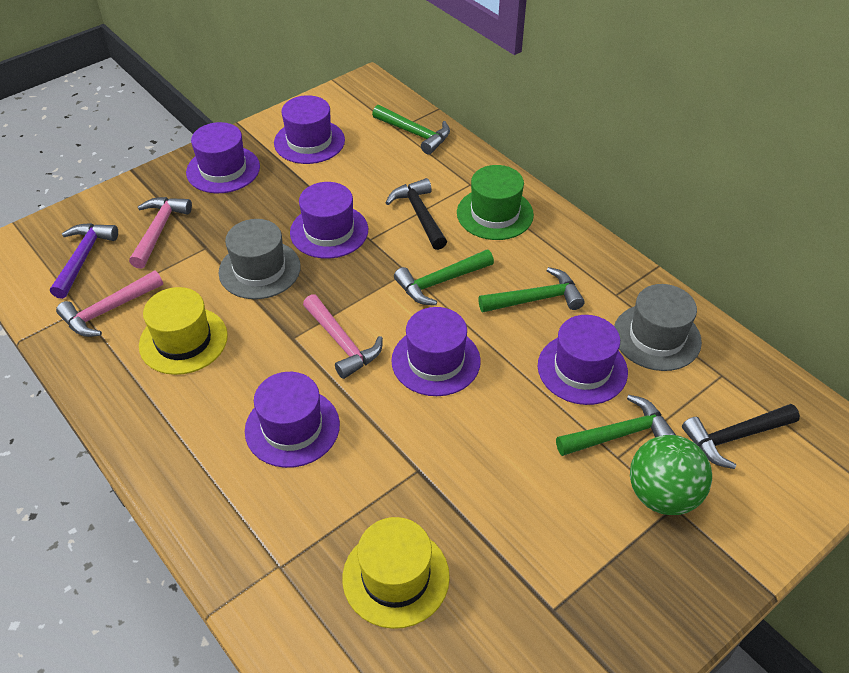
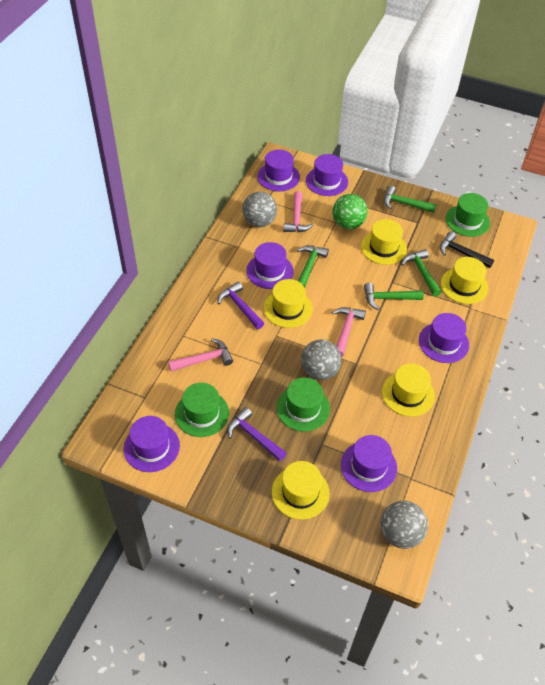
black hammer: [386,178,447,250] [682,404,800,469] = 2 -> [440,231,494,268] = 1
green hat: [457,165,534,240] = 1 -> [175,383,229,437] [276,377,330,431] [446,193,490,237] = 3
grey ball: none = 0 -> [242,192,277,227] [301,339,342,380] [381,501,428,549] = 3
grey hat: [218,219,301,299] [614,284,702,371] = 2 -> none = 0
purple hammer: [50,223,118,299] = 1 -> [217,282,264,329] [227,407,286,461] = 2
yellow hat: [139,287,228,375] [343,517,450,629] = 2 -> [264,279,313,328] [272,461,329,520] [361,219,407,265] [382,363,435,417] [441,257,488,304] = 5

